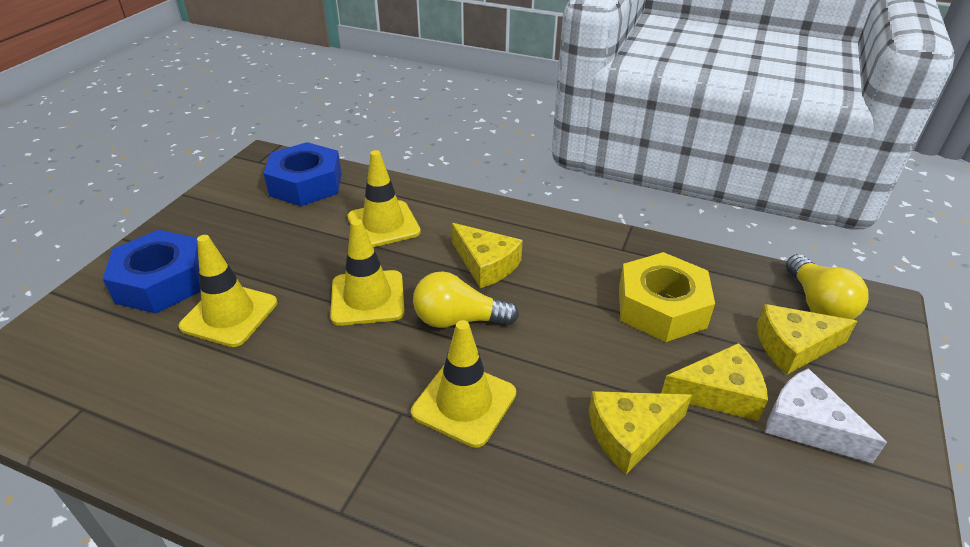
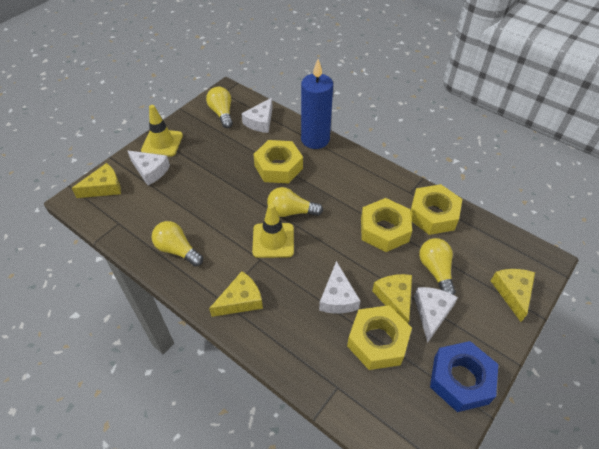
blue candle: none = 0 -> [301,59,333,149] = 1
blue nut: [103,230,201,314] [264,142,342,206] = 2 -> [430,341,498,412] = 1
white cheese: [765,368,887,463] = 1 -> [128,151,170,185] [241,98,273,133] [319,261,360,314] [414,287,458,343] = 4
yellow light bulb: [413,271,519,328] [786,254,869,320] = 2 -> [152,221,203,267] [206,87,233,128] [267,187,323,217] [419,238,456,295] = 4
yellow nut: [619,252,715,342] = 1 -> [253,140,303,184] [347,305,412,370] [361,198,412,252] [410,184,462,235] = 4
yellow traffic cone: [178,235,277,347] [330,219,405,326] [348,150,421,247] [411,320,516,448] = 4 -> [141,105,183,157] [252,204,294,258] = 2

